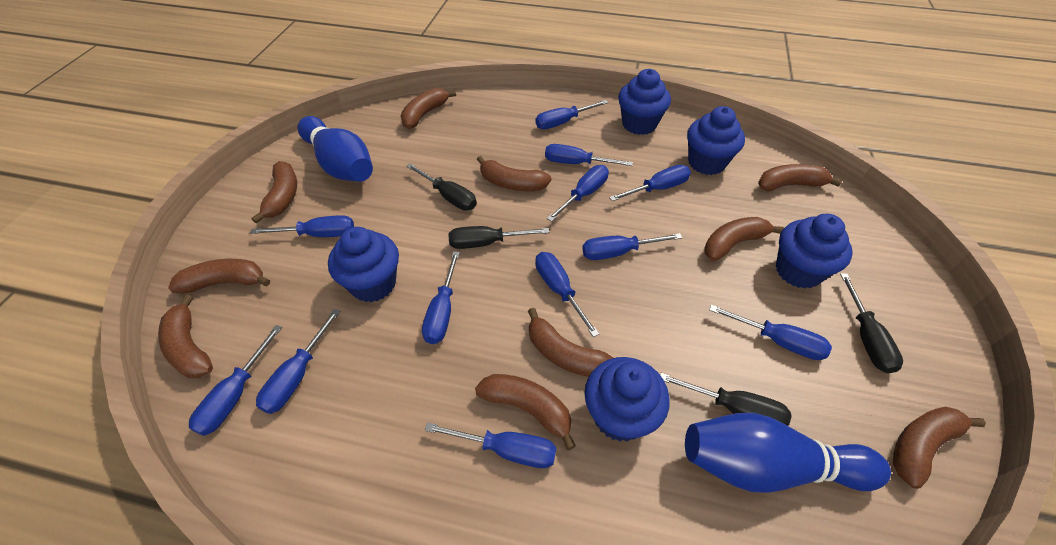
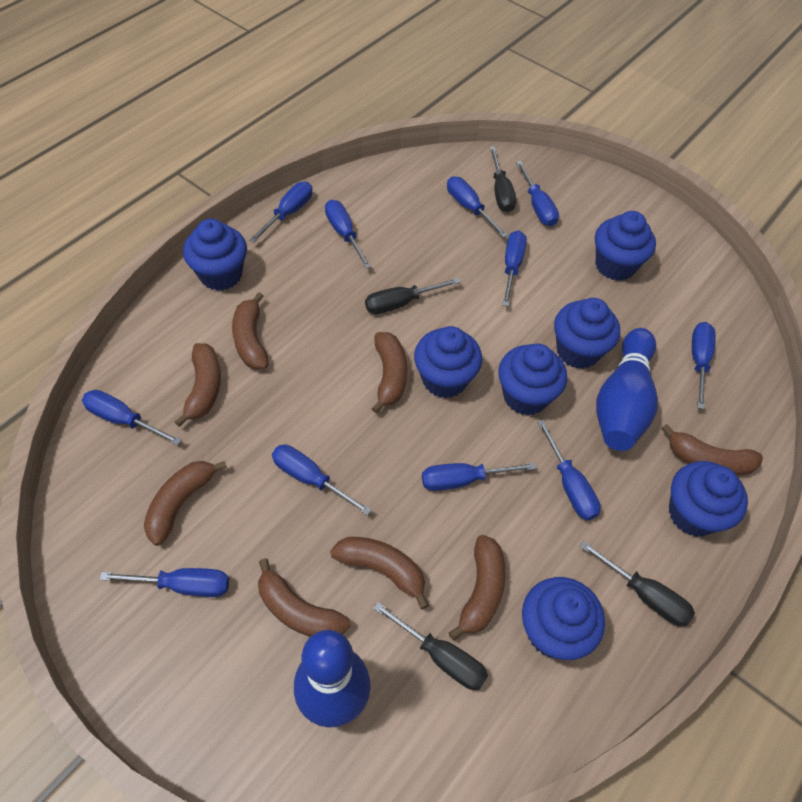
blue cupcake: [328,227,399,302] [585,357,670,442] [618,69,671,135] [687,106,745,175] [776,214,853,289] = 5 -> [183,219,247,291] [414,326,482,398] [498,344,567,415] [522,577,605,660] [554,298,620,369] [595,211,656,281] [669,461,748,537] = 7
blue screwdriver: [189,325,282,436] [251,215,354,237] [256,309,341,414] [422,251,460,344] [425,422,556,468] [535,100,608,129] [535,252,599,337] [545,144,633,166] [547,165,609,222] [582,233,682,260] [609,165,691,201] [709,305,832,360] = 12 -> [82,390,182,445] [99,568,229,597] [249,182,312,243] [272,445,372,516] [325,200,371,269] [422,462,537,491] [447,176,508,238] [502,231,527,307] [516,161,559,227] [537,420,601,520] [692,322,716,409] = 11
brown banana: [158,295,213,378] [168,259,270,293] [252,161,297,224] [400,88,456,129] [475,374,576,450] [477,156,551,191] [528,308,613,377] [704,217,784,261] [758,164,842,191] [893,407,986,489] = 10 -> [144,461,227,546] [175,343,221,427] [232,292,269,370] [258,558,351,637] [330,537,429,610] [371,332,407,413] [449,535,505,641] [661,424,763,476] = 8

